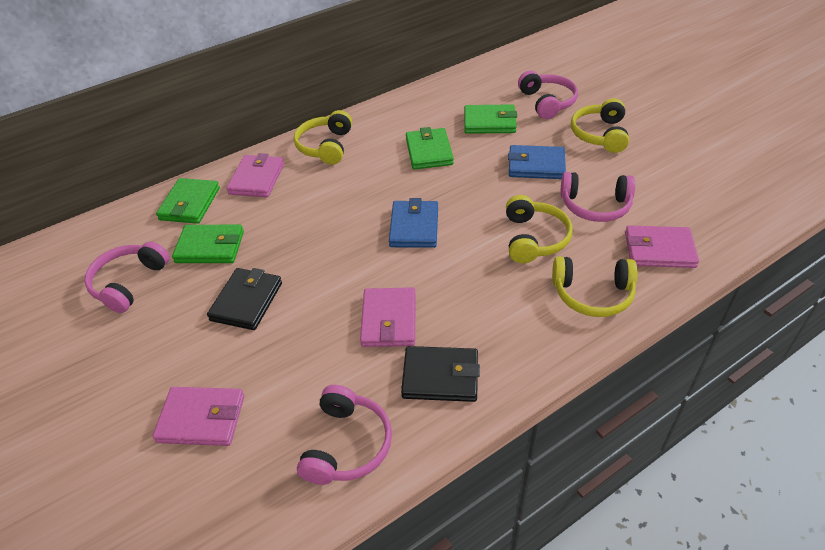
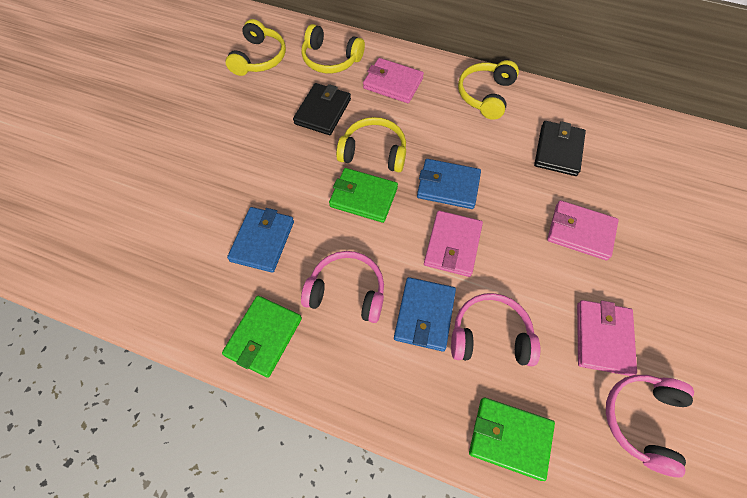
blue wallet: [389,198,438,248] [508,145,566,179] = 2 -> [227,207,294,273] [394,277,456,352] [417,159,481,209] = 3
green wallet: [156,178,220,224] [172,225,244,263] [406,127,454,169] [464,104,517,134] = 4 -> [222,296,302,378] [329,168,398,223] [469,397,555,481] = 3
pink headphones: [85,241,170,313] [297,385,392,485] [518,71,578,119] [560,172,635,222] = 4 -> [301,251,384,323] [451,293,541,366] [606,375,694,477] = 3

